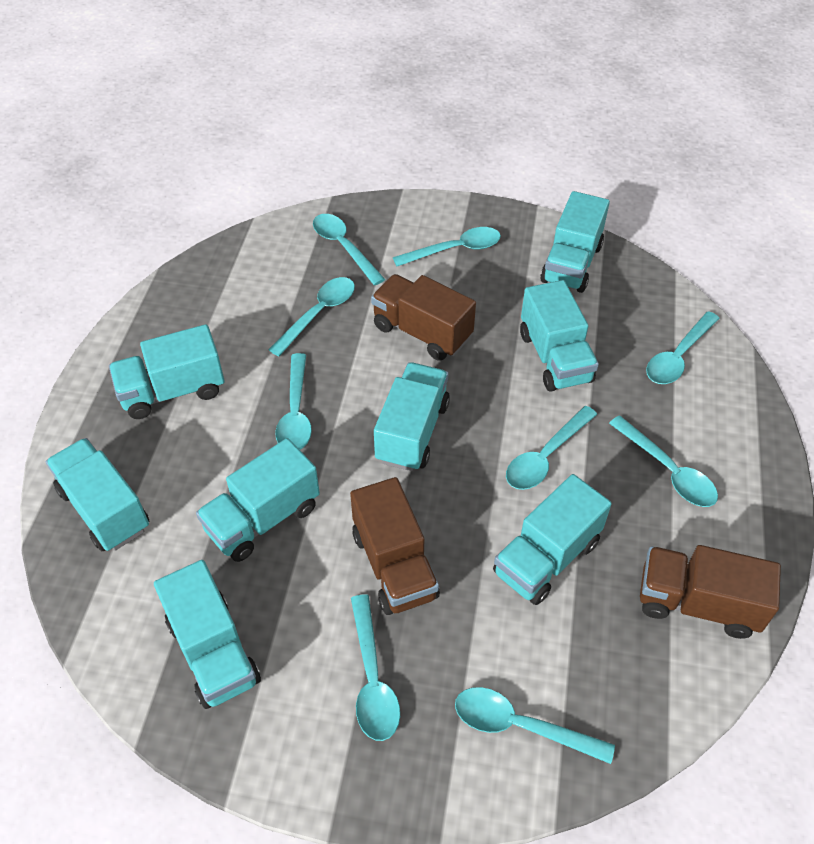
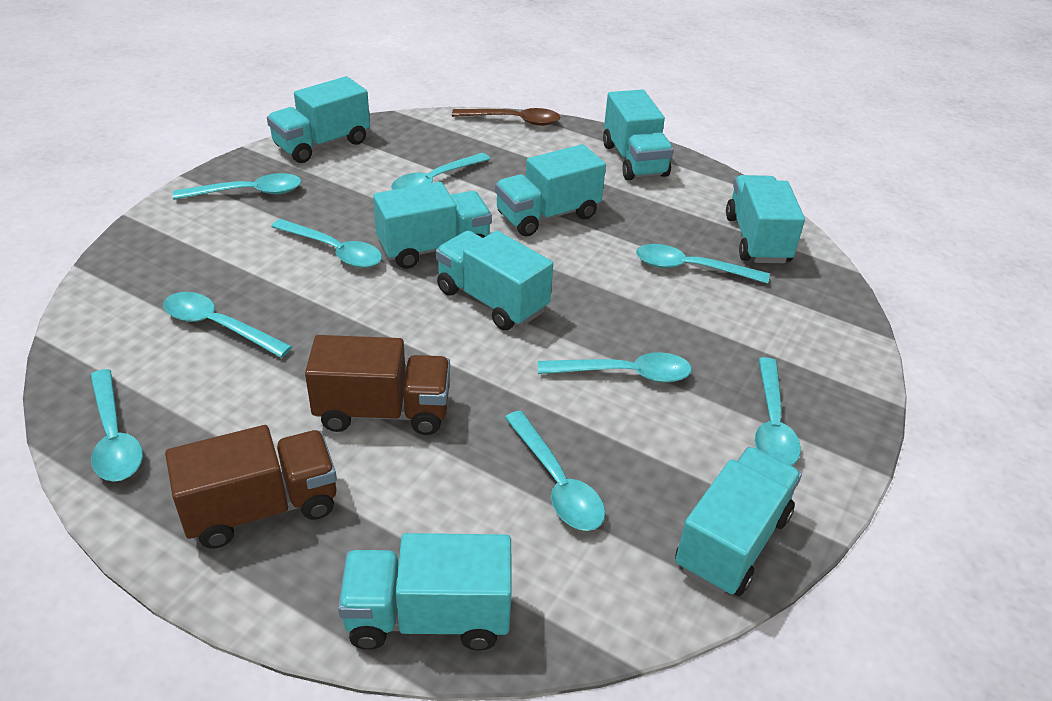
brown spoon: none = 0 -> [452,108,560,126] = 1
brown truck: [350,477,440,615] [371,274,476,361] [640,545,781,639] = 3 -> [165,425,337,549] [305,335,450,435] = 2

